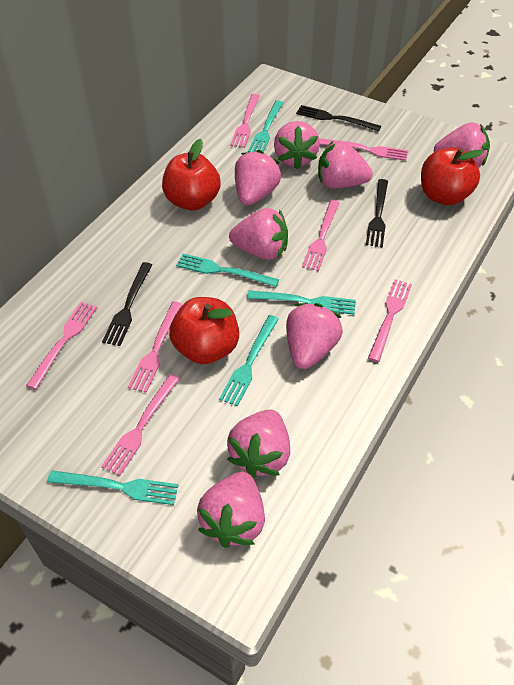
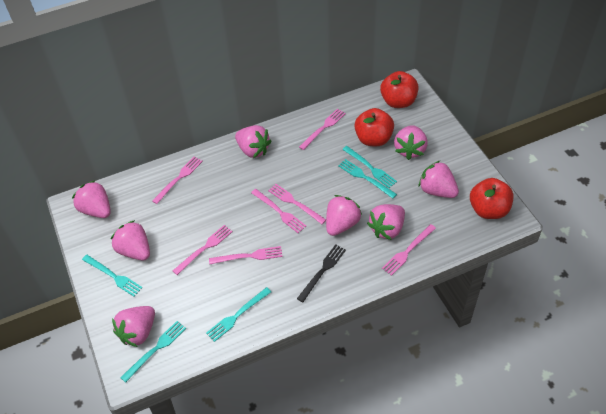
black fork: [102,262,152,346] [296,105,381,131] [366,179,388,247] = 3 -> [297,244,346,302] = 1

